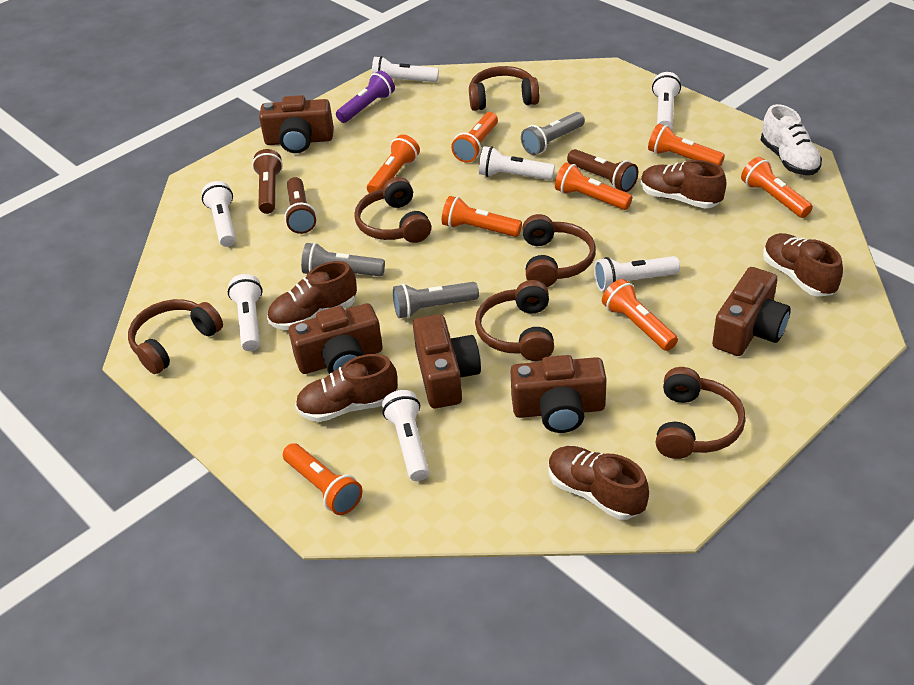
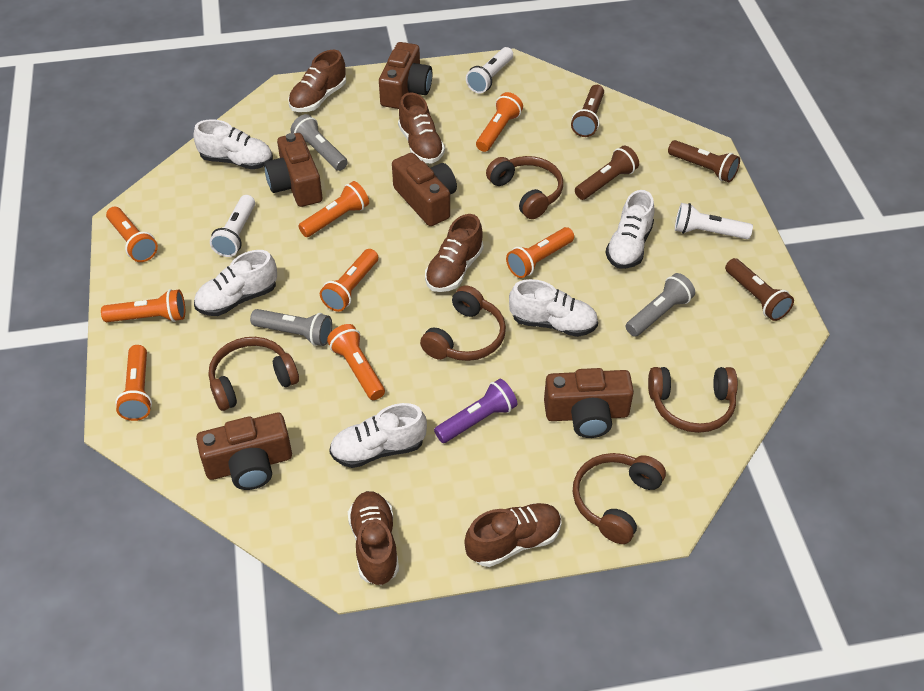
brown flashlight: [252,149,283,214] [284,177,317,234] [567,149,638,192] = 3 -> [571,85,604,137] [575,146,639,200] [668,140,740,182] [725,258,794,321] = 4
brown headphones: [128,299,223,374] [354,177,431,243] [469,66,539,111] [475,280,554,361] [523,214,596,287] [656,367,746,459] = 6 -> [209,337,299,411] [420,285,506,361] [486,156,563,219] [573,453,666,544] [648,367,738,433] = 5
white flashlight: [202,181,236,247] [228,274,263,351] [372,56,439,82] [382,390,429,481] [479,146,555,180] [594,256,680,291] [652,72,681,129] = 7 -> [210,195,255,257] [466,47,513,93] [675,203,753,239] = 3
white shoe: [761,104,822,175] = 1 -> [193,119,273,170] [194,250,277,316] [329,403,427,468] [509,279,598,337] [605,190,655,269] = 5

